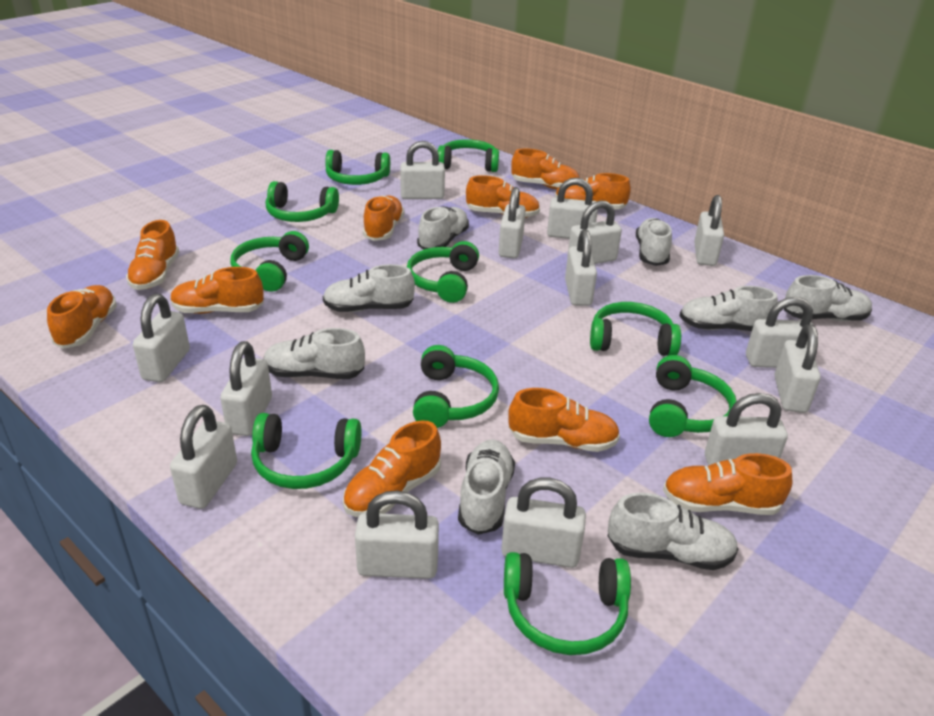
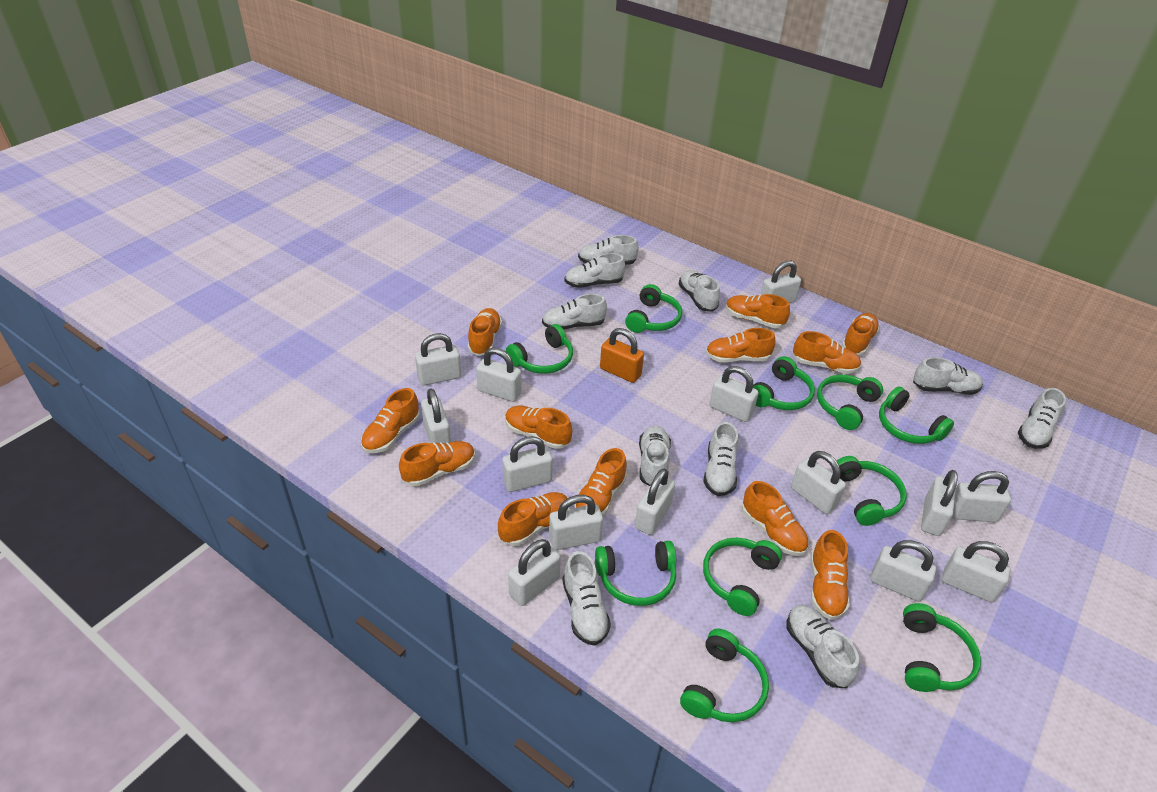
orange padlock: none = 0 -> [600,328,644,383] = 1
orange shoe: [47,285,117,349] [126,220,179,290] [170,267,264,314] [343,420,441,517] [363,196,405,241] [466,175,540,218] [508,388,620,452] [511,149,579,189] [555,173,631,210] [663,453,792,515] = 10 -> [361,388,420,453] [399,441,475,486] [468,308,502,356] [498,492,570,546] [505,406,572,449] [574,448,627,517] [706,328,775,363] [726,294,790,328] [742,481,809,556] [793,331,861,374] [811,530,850,620] [842,313,880,355] = 12
white shoe: [264,328,365,379] [323,264,415,312] [417,206,469,250] [458,440,515,535] [608,493,738,570] [636,218,672,266] [679,286,778,331] [784,275,872,321] = 8 -> [542,294,607,330] [562,551,611,646] [564,253,625,288] [578,235,639,265] [639,426,671,486] [678,270,720,311] [703,422,738,496] [787,605,859,688] [913,357,983,395] [1018,388,1066,449] = 10

